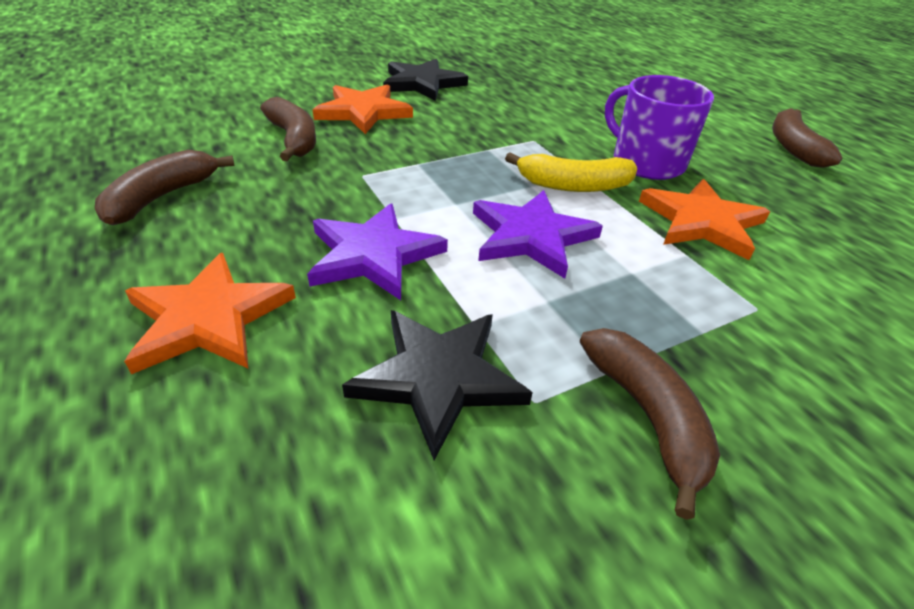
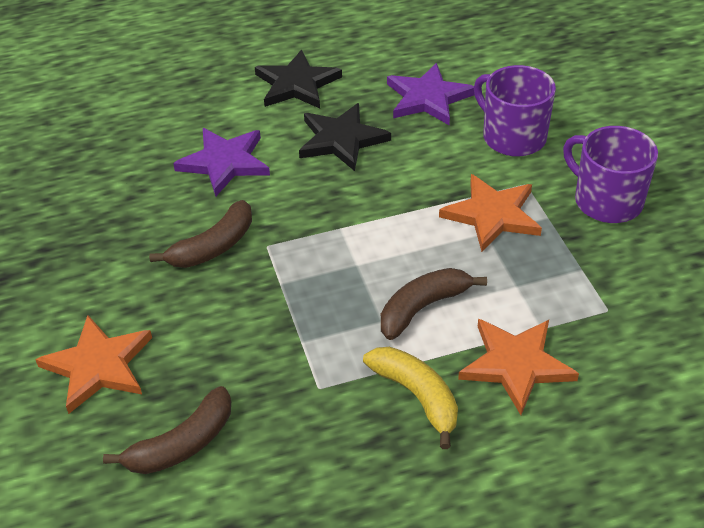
brown banana: [95,150,235,225] [260,97,316,161] [580,328,720,520] [772,108,843,168] = 4 -> [103,386,231,474] [149,200,252,268] [381,268,487,340] = 3
purple mug: [605,75,714,180] = 1 -> [474,65,556,157] [563,126,658,223] = 2

